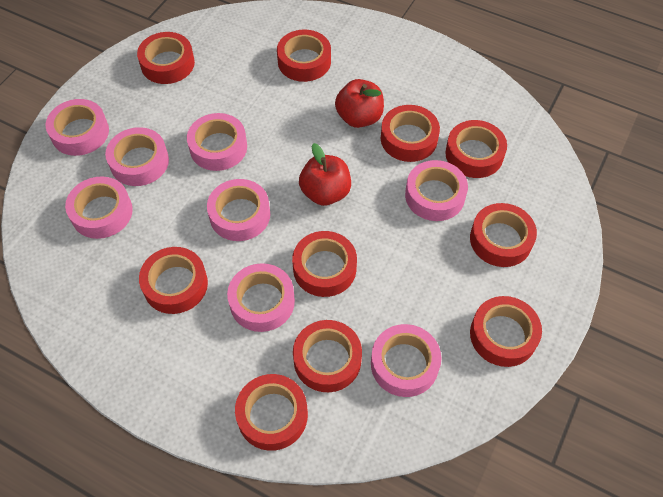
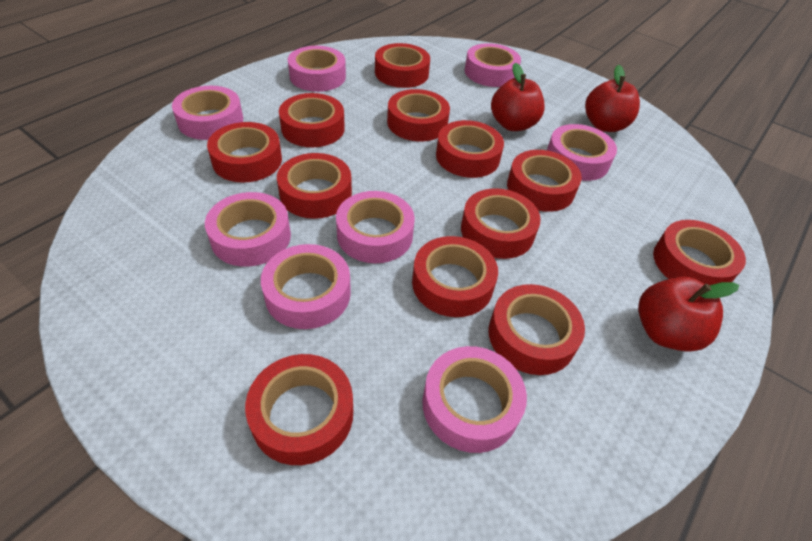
red apple: [299,143,351,206] [335,79,384,128] = 2 -> [491,63,545,131] [585,65,640,132] [638,277,739,352] = 3
red tape: [137,32,195,84] [139,247,208,314] [235,374,308,451] [277,30,331,82] [292,231,357,297] [293,320,362,392] [381,105,440,162] [445,120,507,178] [470,203,537,267] [470,296,542,367] = 10 -> [207,122,282,183] [245,354,353,465] [277,153,352,219] [279,93,345,147] [375,43,430,88] [387,89,450,141] [412,236,498,317] [436,120,504,178] [461,188,541,259] [489,284,585,375] [507,150,582,212] [653,220,746,285] = 12

